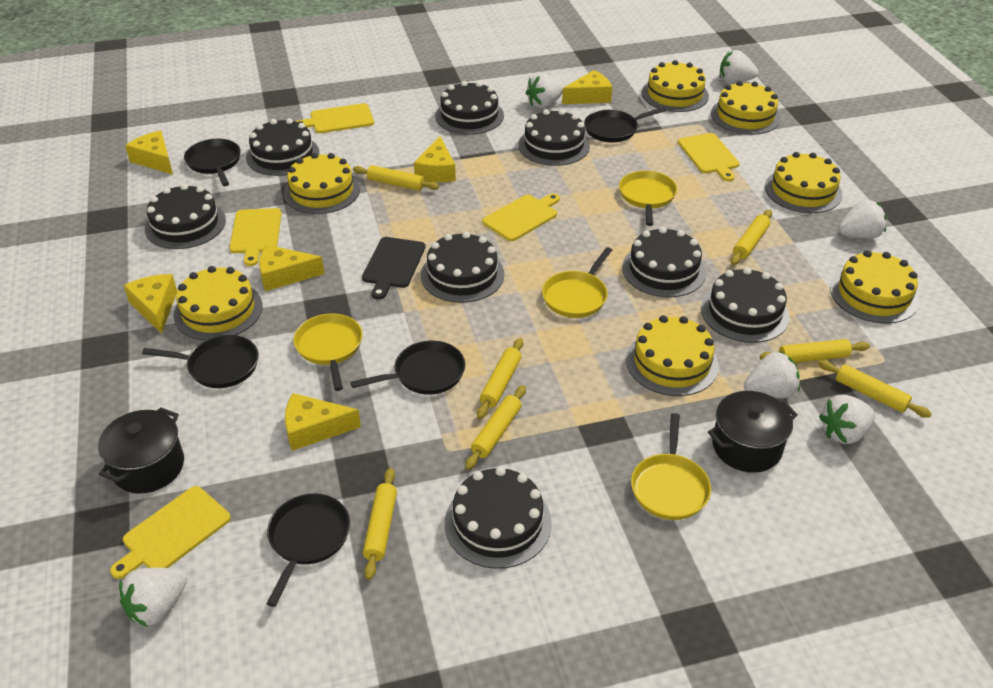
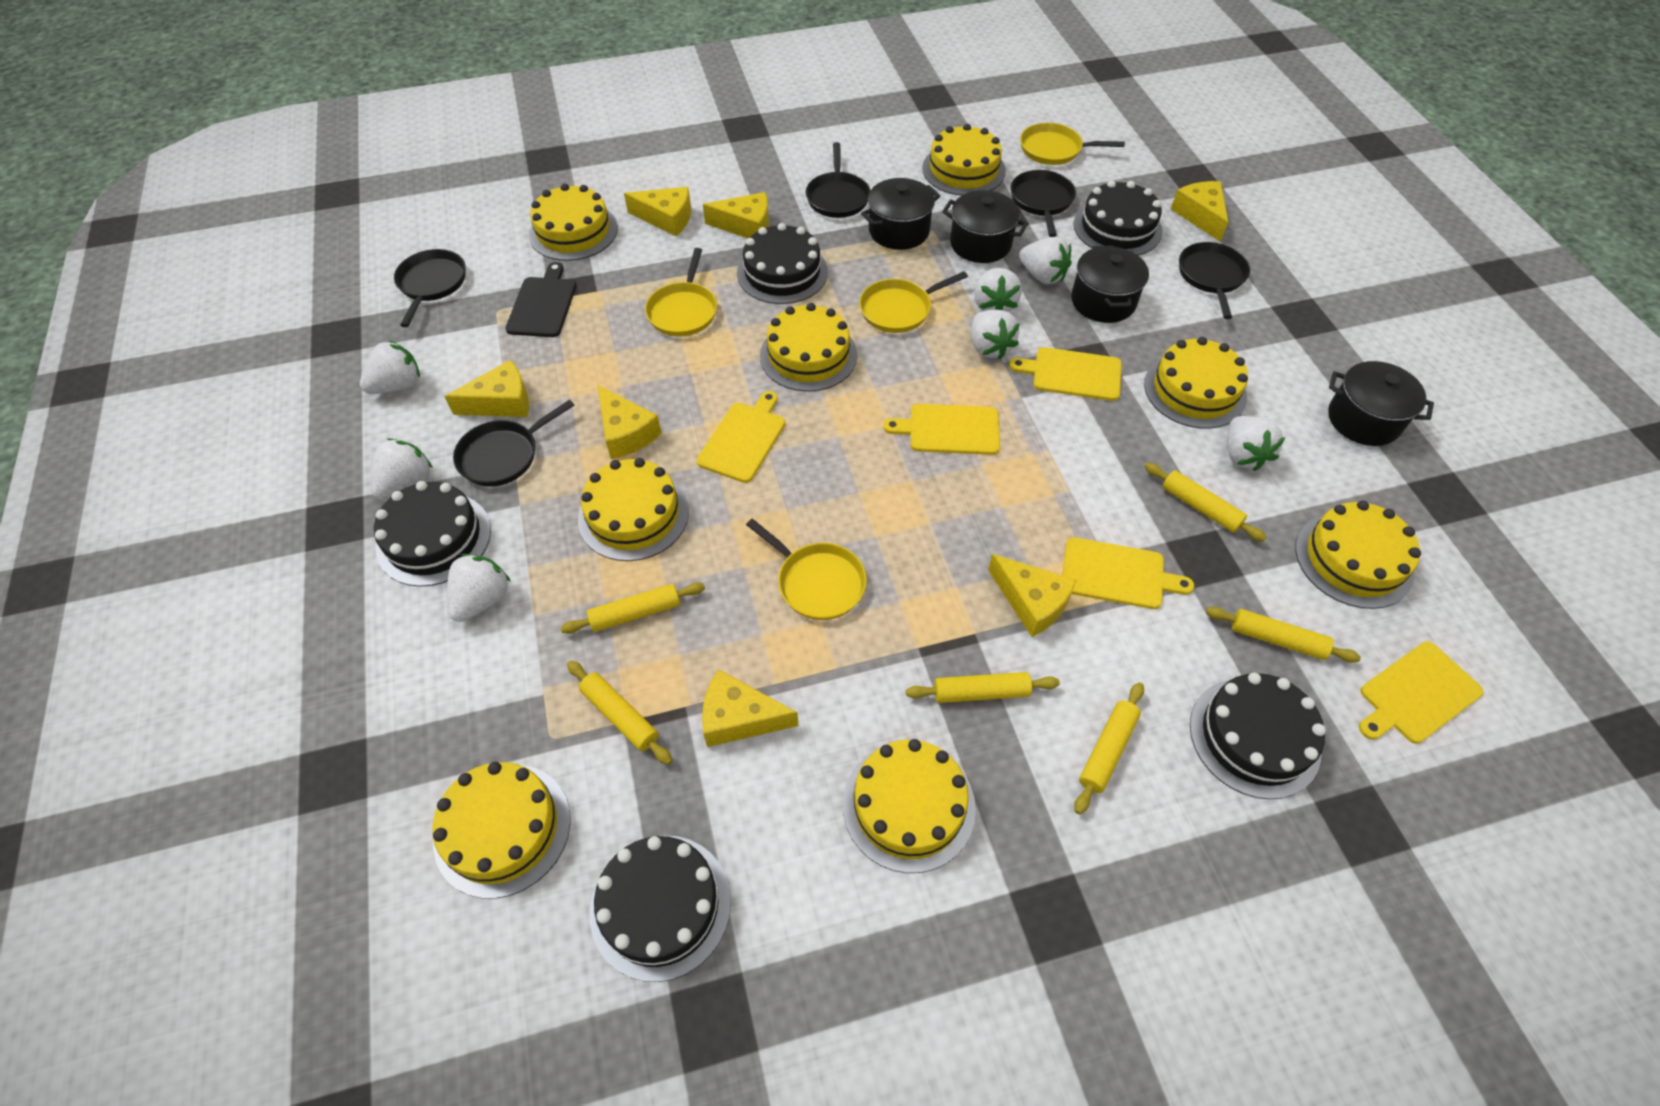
black cake: [145,184,226,249] [246,118,319,176] [421,232,504,303] [435,81,504,135] [445,467,552,569] [518,109,590,166] [622,227,706,297] [701,267,790,343] = 8 -> [374,481,491,587] [590,836,731,982] [737,223,828,304] [1073,180,1163,255] [1190,673,1326,799] = 5
black pot: [98,407,184,494] [708,391,798,473] = 2 -> [861,178,940,250] [942,190,1028,263] [1071,245,1149,323] [1328,361,1434,446] = 4
white strawberry: [119,568,187,627] [526,74,563,108] [720,50,758,83] [744,351,800,398] [819,395,875,444] [838,199,887,239] = 6 -> [360,340,420,394] [371,438,433,500] [447,554,511,622] [971,310,1020,359] [974,268,1022,312] [1019,237,1072,284] [1227,416,1285,471] = 7
yellow cake: [174,266,263,341] [284,153,360,214] [626,315,719,396] [642,60,709,112] [711,81,781,135] [765,152,843,213] [830,250,919,324] = 7 -> [432,762,571,899] [529,184,618,261] [578,458,689,561] [760,303,858,392] [843,739,976,873] [922,124,1006,196] [1144,337,1248,429] [1295,501,1421,609] = 8
yellow cheese: [123,274,177,334] [125,130,173,175] [259,245,325,291] [285,393,361,451] [414,136,456,182] [562,70,612,104] = 6 -> [444,360,529,417] [598,385,662,459] [624,187,691,237] [702,669,798,747] [703,192,769,238] [988,554,1077,637] [1171,181,1228,241] = 7
yellow rolling pin: [353,165,439,191] [363,468,397,580] [465,385,526,470] [477,338,523,419] [731,210,772,265] [760,339,870,363] [818,360,932,418] = 7 -> [560,582,705,634] [567,661,673,765] [906,672,1060,703] [1074,682,1144,814] [1144,462,1267,542] [1206,607,1361,662] = 6

